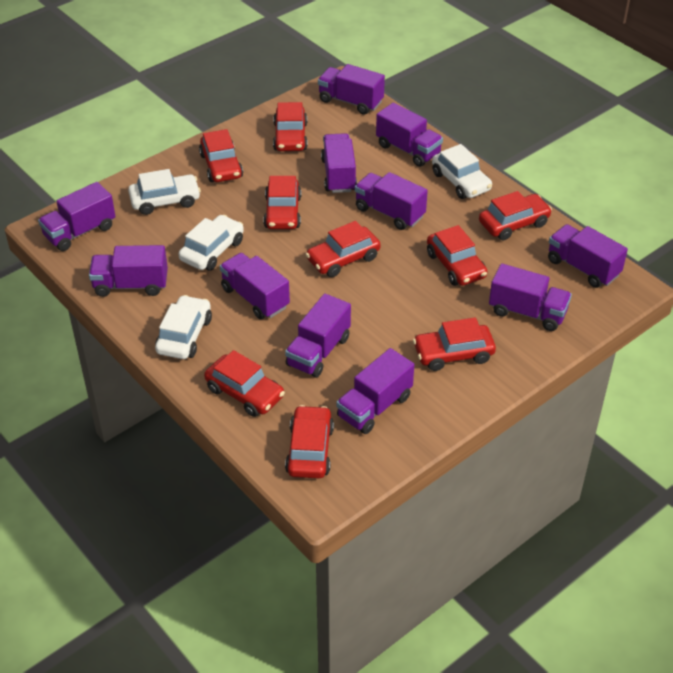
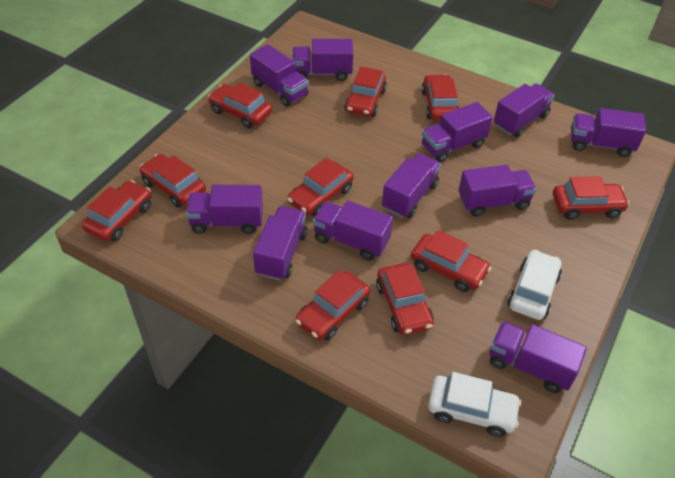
red car: [199,129,243,182] [204,350,285,417] [263,176,301,229] [273,102,308,151] [285,405,334,478] [306,221,381,277] [413,317,496,371] [427,225,488,286] [479,191,552,240] = 9 -> [82,180,151,241] [140,154,206,208] [208,82,272,128] [287,158,354,217] [295,270,370,340] [344,66,387,117] [376,263,434,335] [411,230,491,292] [421,74,459,120] [553,176,630,220] = 10
white car: [128,169,201,215] [155,295,212,359] [179,215,244,271] [432,144,492,199] = 4 -> [428,372,521,437] [508,250,562,320] = 2

